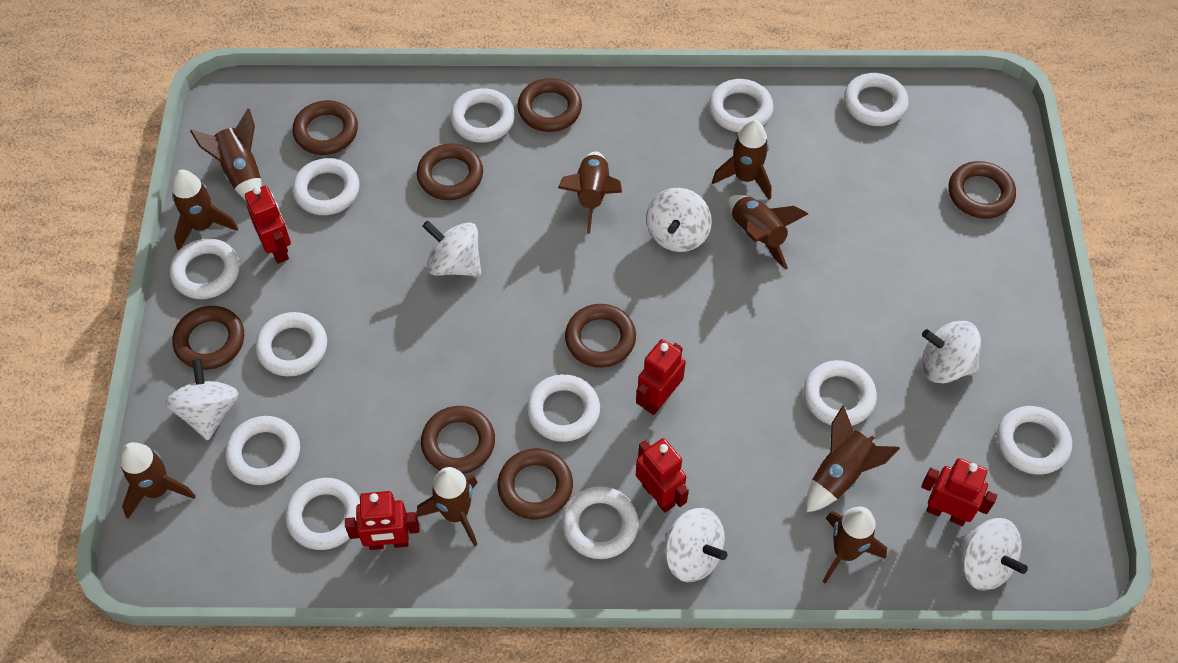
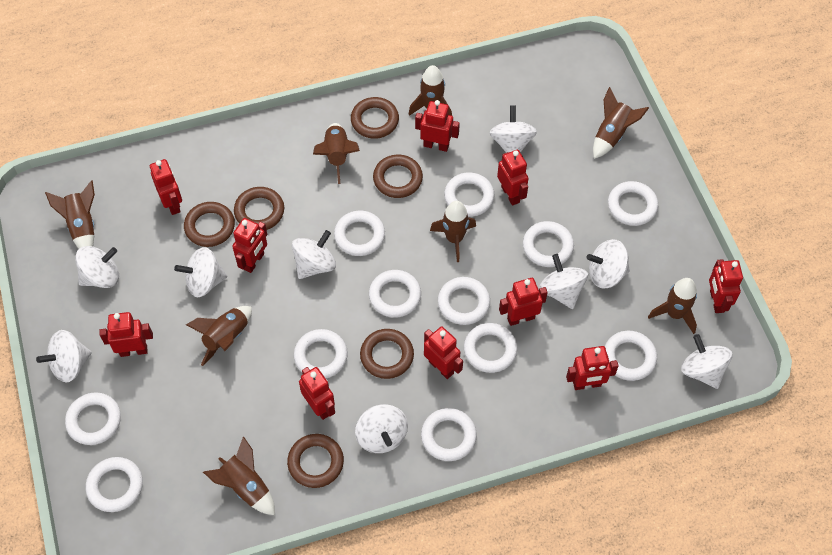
brown ring: [173,306,244,370] [292,100,358,155] [417,144,483,200] [421,406,495,474] [497,449,573,519] [517,78,582,132] [565,304,636,368] [948,161,1016,219] = 8 -> [184,202,235,247] [234,187,284,230] [287,434,344,488] [351,97,399,139] [360,329,414,379] [373,155,423,198] = 6
brown rocket: [120,442,196,519] [172,170,238,250] [190,108,262,201] [417,467,478,547] [558,152,622,234] [712,120,771,200] [728,195,808,270] [806,405,900,513] [822,506,887,584] = 9 -> [45,180,95,249] [186,306,252,366] [203,436,275,515] [313,123,360,184] [409,65,452,116] [430,201,476,262] [593,87,649,159] [648,278,697,334] = 8
red robot: [245,186,291,264] [345,491,420,550] [636,339,686,415] [636,438,689,512] [921,458,997,526] = 5 -> [99,312,153,357] [150,159,182,215] [232,218,267,273] [299,367,335,420] [415,100,460,152] [424,326,463,379] [497,150,529,206] [499,278,548,326] [566,346,618,390] [709,259,743,313] = 10
white spinning top: [165,359,239,440] [422,221,481,276] [646,188,712,252] [665,508,727,582] [922,321,981,383] [958,518,1028,590] = 6 -> [36,330,92,382] [75,246,119,288] [174,247,227,297] [292,230,336,279] [355,404,408,453] [489,105,537,153] [539,254,588,309] [586,239,630,289] [681,334,732,389] = 9

